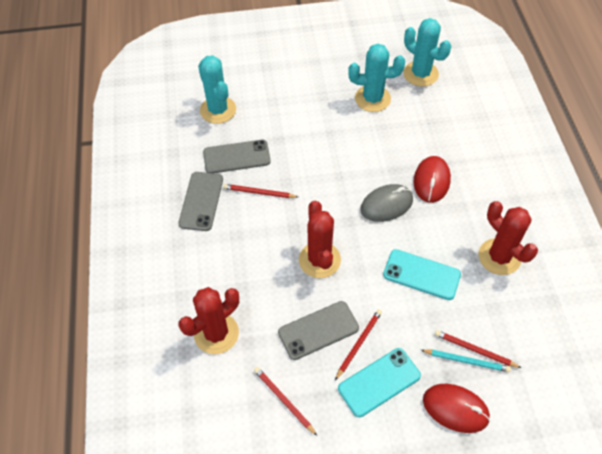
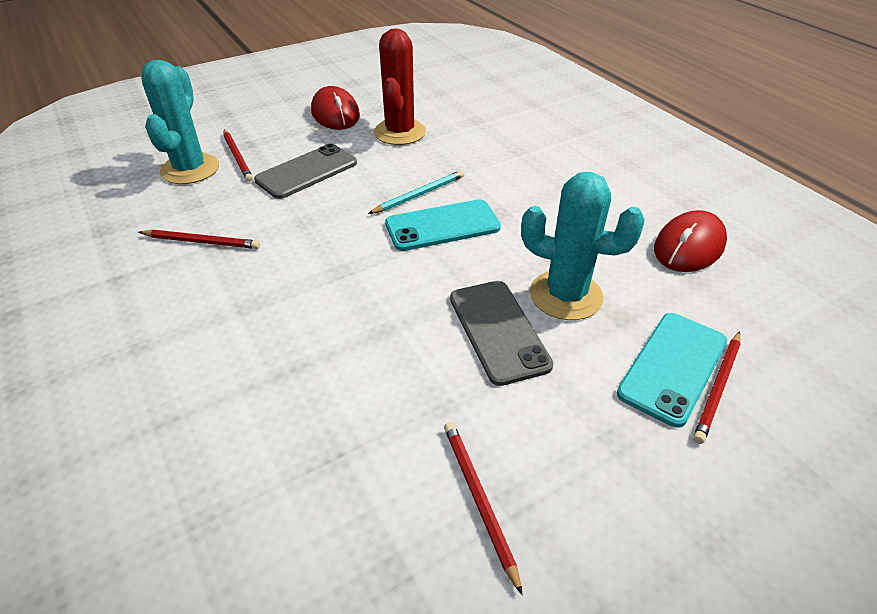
grey mouse: [360,184,413,222] = 1 -> none = 0
grey phone: [178,172,223,231] [203,140,271,173] [278,301,359,360] = 3 -> [254,143,357,199] [450,281,553,386] = 2
red cactus: [179,287,239,354] [299,201,341,278] [478,201,538,275] = 3 -> [374,28,426,145] = 1
turquoise cactus: [198,55,236,124] [348,44,405,112] [403,18,451,87] = 3 -> [141,60,219,184] [521,172,645,320] = 2

